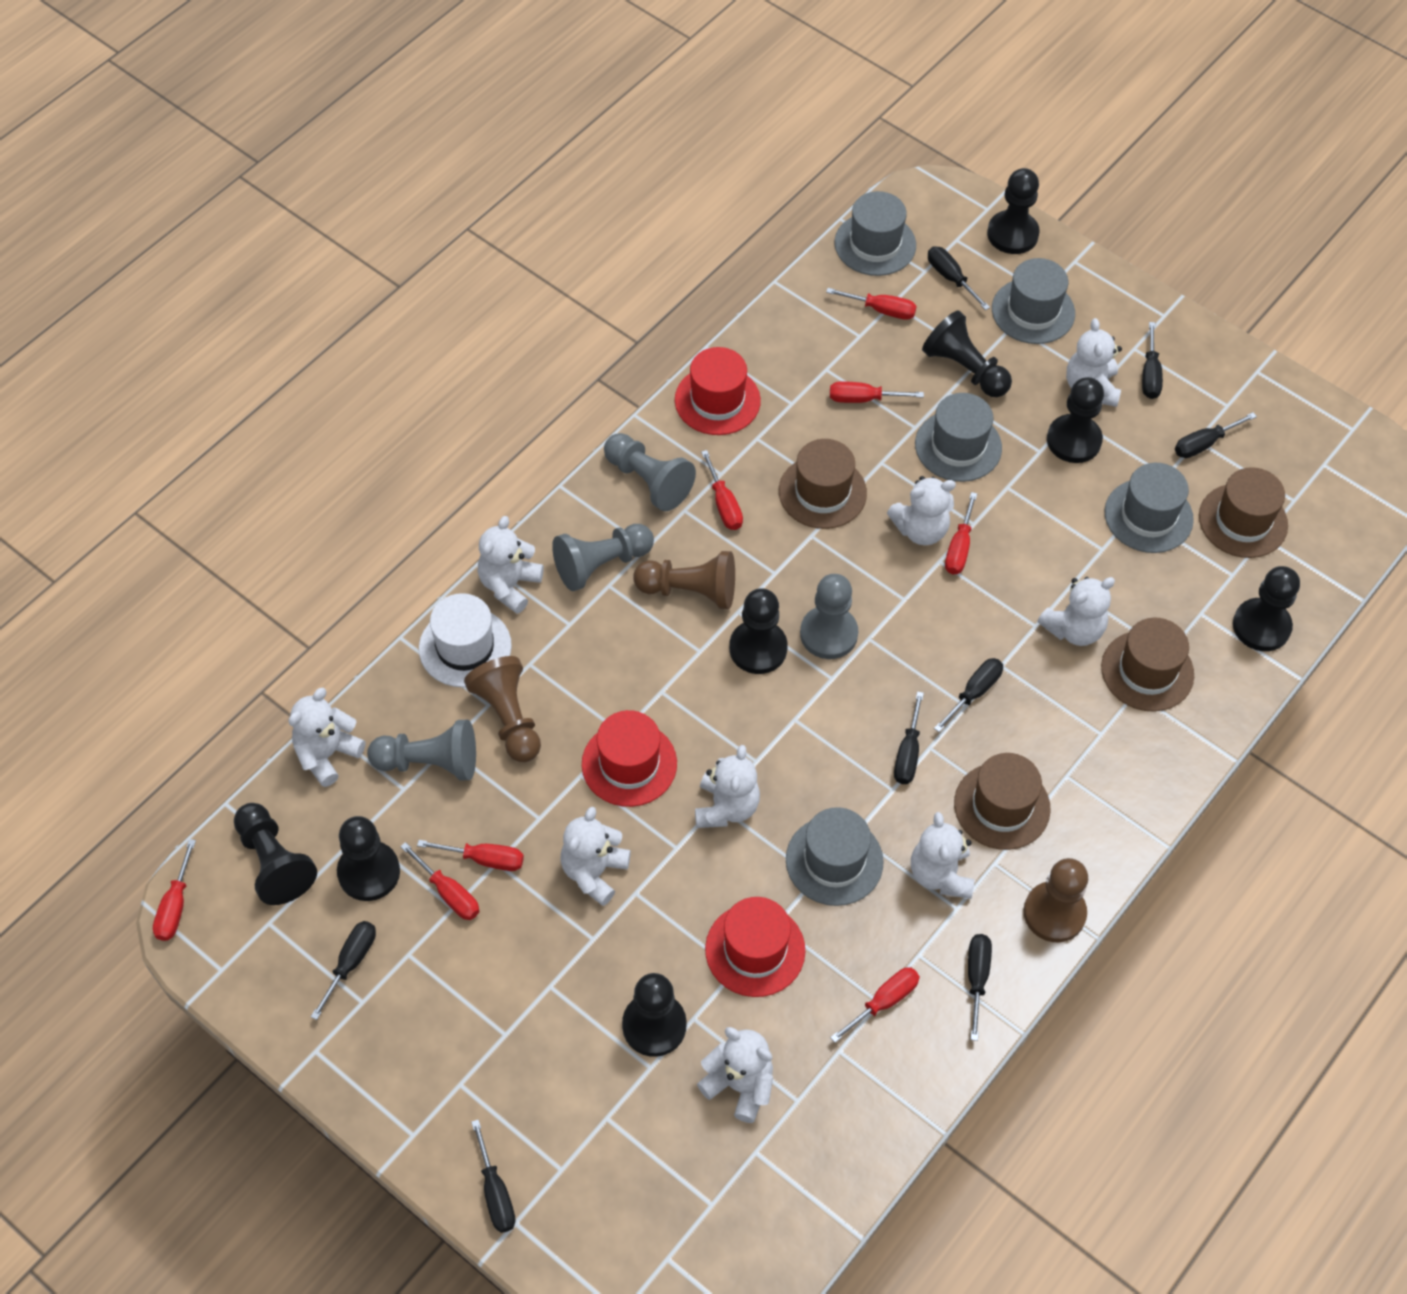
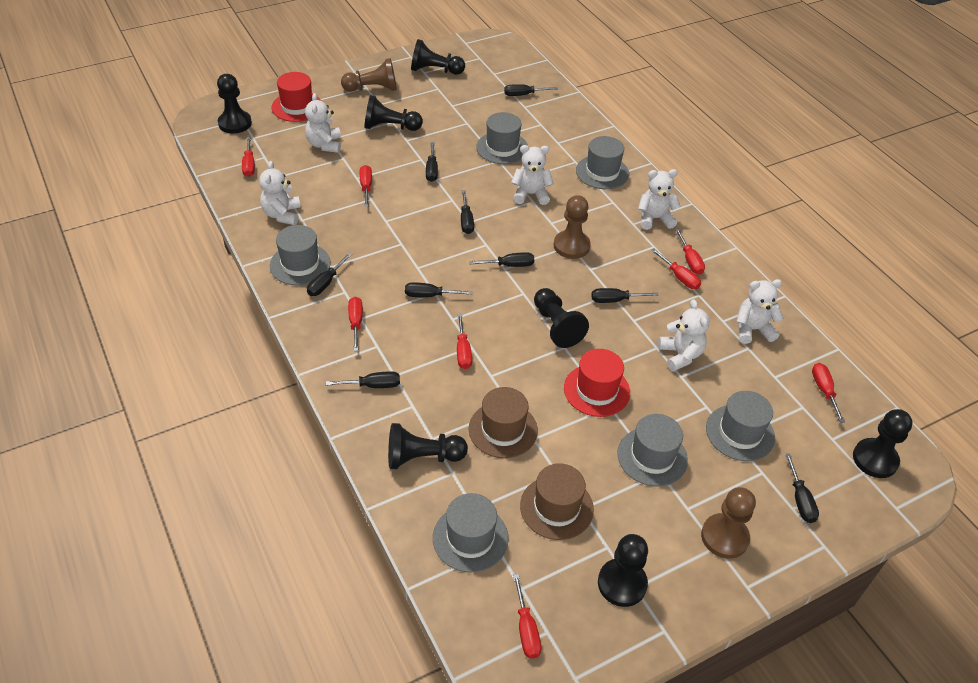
black pawn: [234,803,317,905] [337,816,400,901] [622,973,687,1057] [729,588,788,674] [922,310,1012,397] [987,168,1040,254] [1047,377,1104,463] [1233,566,1300,651] = 8 -> [217,74,252,133] [364,95,423,131] [388,423,468,469] [411,39,465,75] [534,288,589,348] [598,534,648,607] [853,409,913,478] = 7
black screwdriver: [311,921,376,1020] [471,1119,516,1233] [894,691,924,784] [928,246,990,310] [934,658,1003,732] [968,934,992,1041] [1142,322,1163,399] [1175,412,1257,458] = 8 -> [307,253,352,296] [326,371,400,388] [405,282,472,297] [426,142,438,182] [461,190,474,234] [469,252,534,267] [504,84,558,96] [591,288,658,303] [785,453,819,523] = 9
brown hat: [779,439,867,529] [954,753,1051,850] [1101,618,1194,712] [1199,467,1288,558] = 4 -> [469,387,538,458] [520,463,594,540] = 2
grey hat: [786,807,884,906] [834,191,916,276] [915,393,1002,482] [992,258,1075,344] [1105,463,1194,553] = 5 -> [270,225,331,285] [433,493,509,573] [476,112,528,164] [576,136,629,189] [617,414,688,486] [706,391,775,461] = 6
grey pawn: [367,720,476,781] [552,524,654,591] [604,433,696,511] [800,574,858,659] = 4 -> none = 0
red hat: [582,710,677,807] [675,347,761,435] [705,897,805,997] = 3 -> [272,72,321,122] [564,349,630,417] = 2
white hat: [419,593,512,687] = 1 -> none = 0
white teddy bear: [288,688,366,787] [478,516,544,614] [560,806,631,906] [695,745,760,828] [697,1027,773,1123] [887,476,956,545] [911,812,975,899] [1038,577,1115,646] [1066,318,1122,407] = 9 -> [259,161,301,225] [305,93,341,153] [511,145,554,205] [638,169,681,230] [658,300,709,371] [736,279,784,344] = 6

